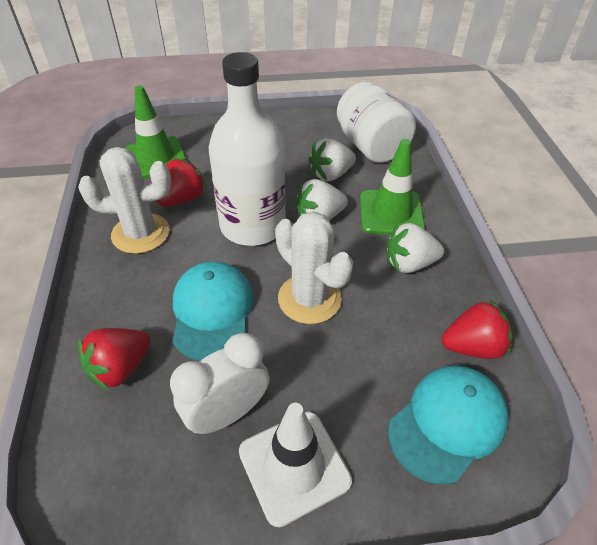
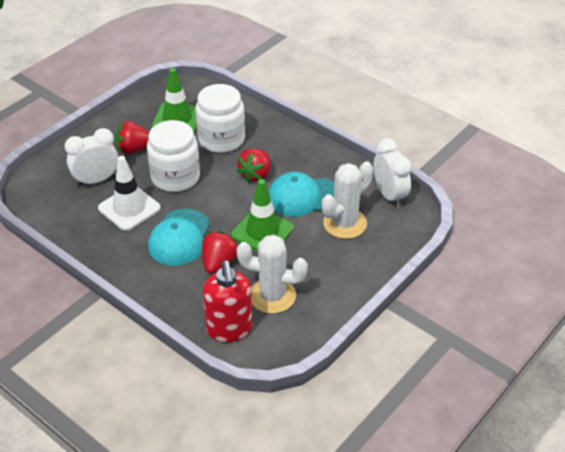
red soap dispenser: none = 0 -> [203,261,253,342] = 1
white bottle: [209,52,286,246] = 1 -> none = 0
white clock: [170,333,270,434] = 1 -> [65,128,118,186] [374,138,412,208] = 2
white jar: [337,82,416,163] = 1 -> [147,120,200,192] [195,84,245,153] = 2
white strawberry: [295,179,348,220] [308,138,356,181] [387,223,444,273] = 3 -> none = 0

